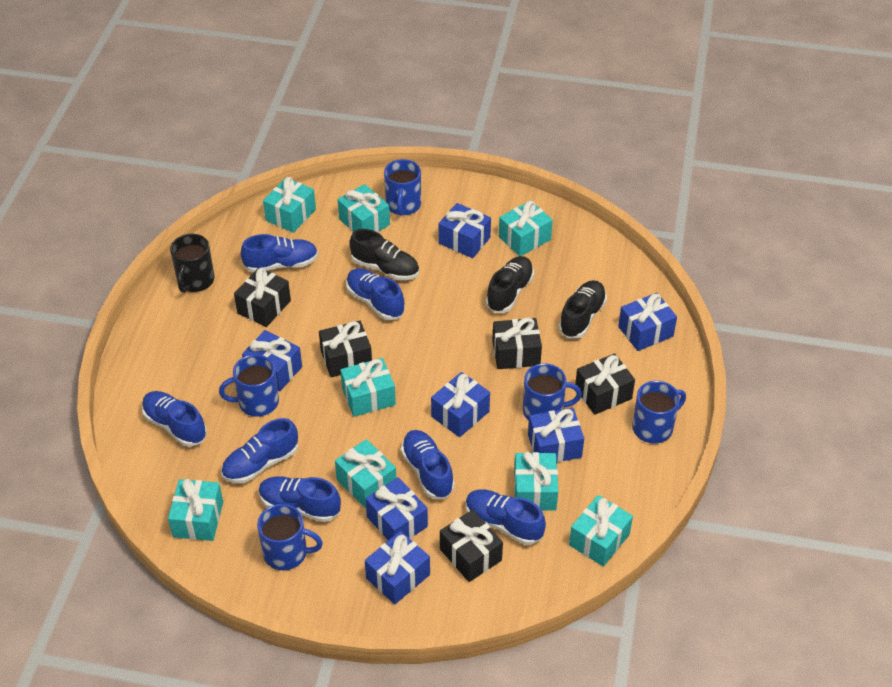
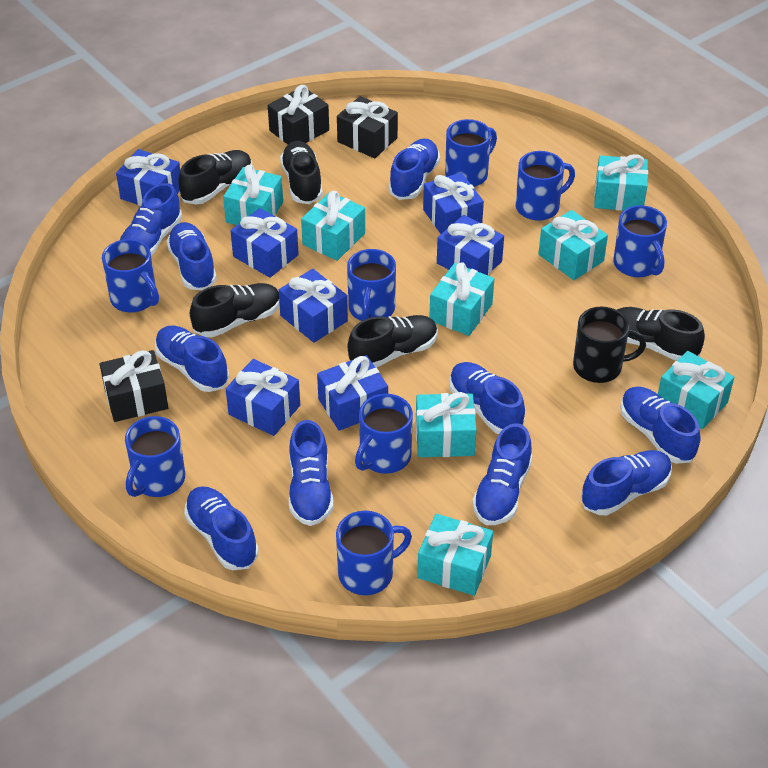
black gift: [234,267,291,327] [319,321,372,377] [440,510,503,582] [492,318,542,369] [575,353,635,415] = 5 -> [100,350,168,422] [268,85,329,144] [337,96,398,158] = 3
black shoe: [349,229,419,280] [486,256,534,313] [558,280,607,338] = 3 -> [178,150,252,204] [190,283,279,337] [280,141,323,204] [348,315,438,367] [617,307,705,361] = 5
blue mug: [219,354,279,417] [257,504,323,570] [384,159,421,216] [523,363,582,421] [632,381,686,444] = 5 -> [102,239,159,312] [125,416,185,497] [336,511,412,595] [347,249,396,321] [355,394,413,474] [445,119,497,187] [516,151,575,221] [613,205,667,277] = 8
blue shoe: [142,391,207,447] [221,418,298,483] [241,234,318,273] [259,476,341,522] [346,268,405,320] [401,430,455,499] [466,490,546,545] = 7 -> [120,183,182,256] [155,326,229,392] [167,222,217,290] [184,486,259,570] [289,420,333,526] [388,138,440,200] [449,362,525,434] [472,423,532,525] [581,450,672,515] [620,387,701,464] = 10

